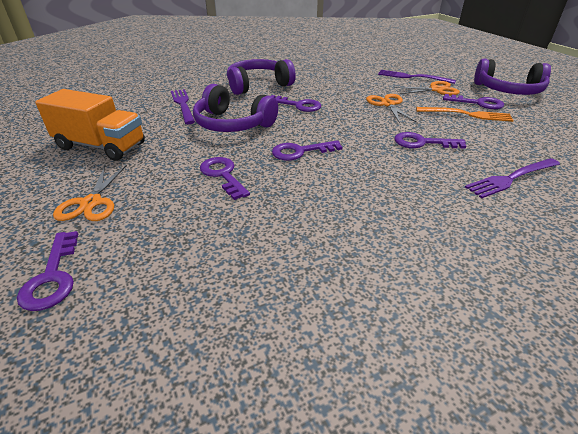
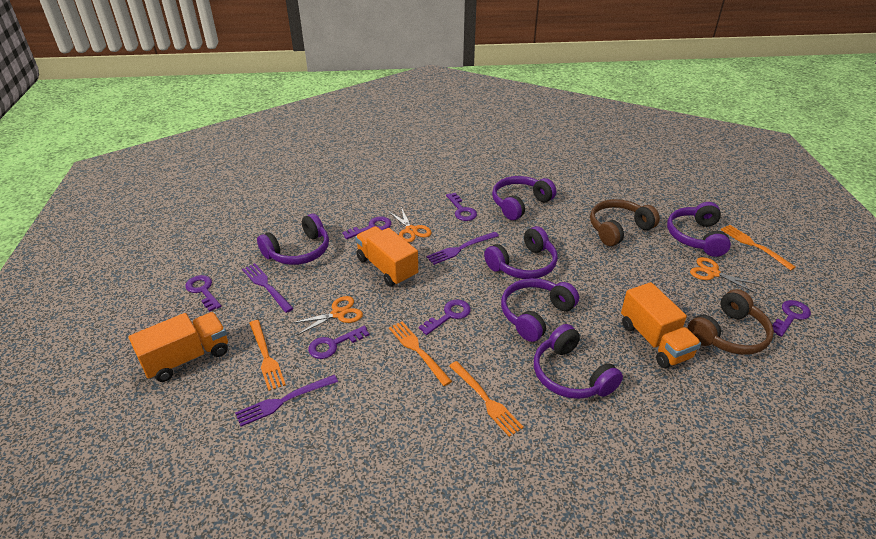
brown headphones: none = 0 -> [590,199,660,246] [688,289,774,355] = 2
orange fork: [416,107,514,122] = 1 -> [249,320,286,391] [389,321,452,386] [449,361,524,437] [721,225,796,270] = 4
orange truck: [35,89,145,161] = 1 -> [129,312,228,382] [355,226,418,287] [621,282,701,368] = 3
purple headphones: [193,84,278,132] [227,59,296,95] [474,59,551,95] = 3 -> [257,214,329,265] [484,226,558,279] [492,176,556,220] [501,278,579,342] [534,324,623,399] [667,202,731,257] = 6

